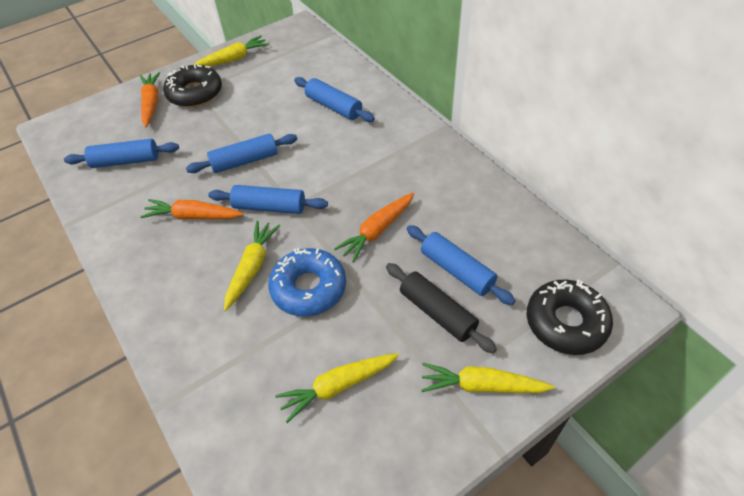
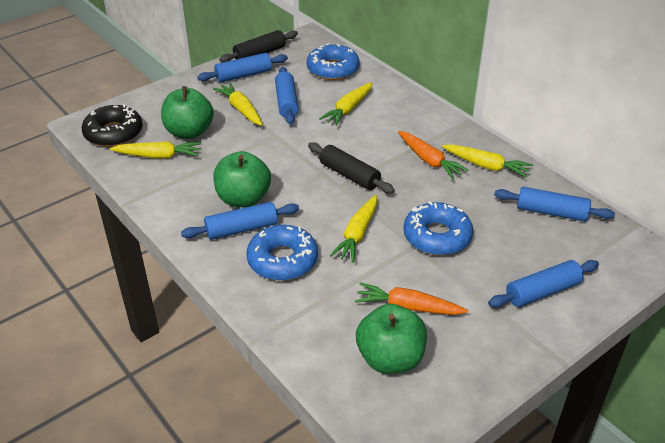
black donut: [163,65,222,107] [527,279,613,355] = 2 -> [82,104,143,147] = 1
black rolling pin: [386,263,497,353] = 1 -> [219,30,298,63] [308,142,394,193] = 2
blue donut: [268,248,346,317] = 1 -> [247,225,318,281] [307,43,360,80] [403,201,473,255] = 3
green apple: none = 0 -> [161,86,214,139] [213,151,271,207] [356,304,427,374] = 3
orange carrot: [140,72,160,127] [140,199,244,220] [334,193,414,263] = 3 -> [355,282,468,315] [398,131,469,179] = 2
yellow carrot: [194,35,269,66] [224,220,281,311] [275,353,399,423] [421,363,555,393] = 4 -> [110,141,201,158] [213,82,263,126] [319,82,373,126] [330,195,377,263] [442,144,533,178] = 5

